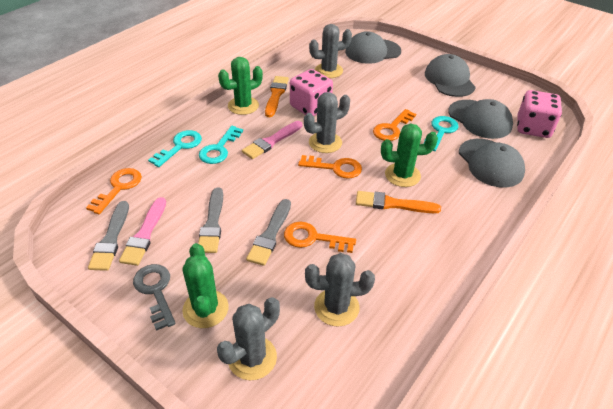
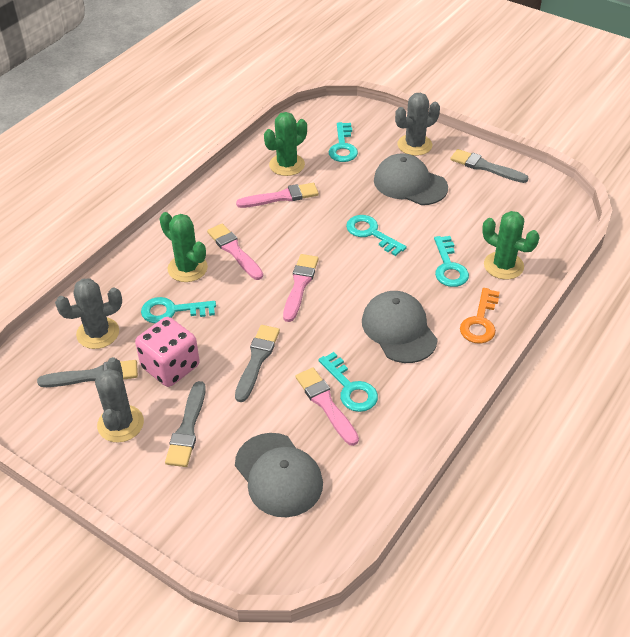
grey brush: [88,201,129,271] [198,188,223,253] [246,199,291,266] = 3 -> [37,360,138,387] [165,381,206,467] [235,325,280,402] [450,149,529,183] = 4
grey cactus: [217,297,280,380] [304,92,350,153] [305,253,375,327] [309,24,352,78] = 4 -> [55,278,122,349] [95,357,144,443] [395,93,440,156] = 3
grey cap: [345,31,401,64] [425,54,476,97] [448,99,513,139] [459,139,525,188] = 4 -> [235,433,323,517] [362,291,438,363] [374,153,448,205] = 3
grey key: [133,264,176,331] = 1 -> none = 0
orange brush: [265,76,289,117] [356,191,441,213] = 2 -> none = 0
orange key: [86,168,142,214] [284,222,356,253] [298,155,362,179] [373,109,416,141] = 4 -> [460,288,500,344] = 1
pink brush: [119,197,166,266] [242,121,303,159] = 2 -> [207,224,263,280] [236,183,319,208] [283,254,319,322] [295,368,359,446] = 4
pink dice: [290,69,333,116] [517,90,562,138] = 2 -> [135,317,200,387] = 1
turquoise key: [148,130,202,167] [199,126,243,164] [423,116,459,151] = 3 -> [141,297,216,323] [318,352,378,412] [329,122,358,162] [346,215,407,256] [434,236,469,287] = 5

